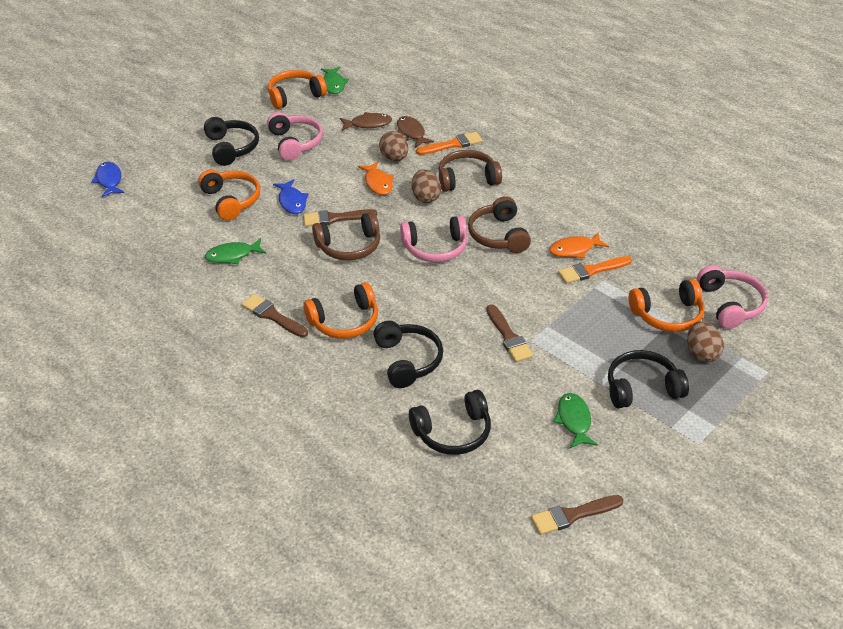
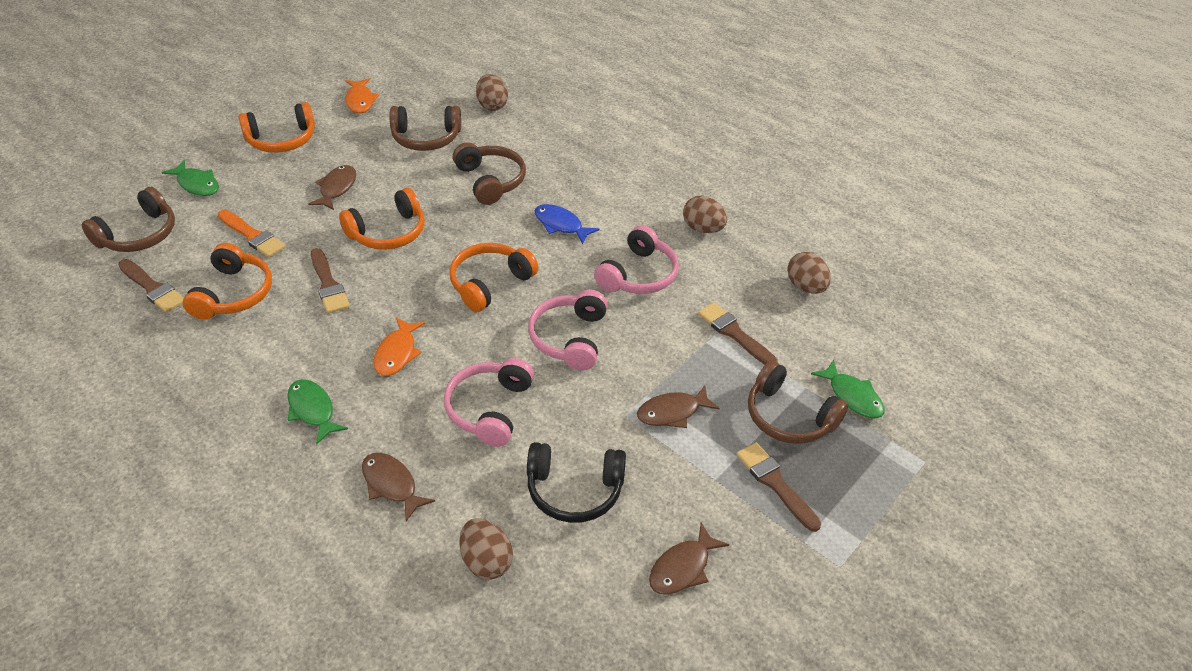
black headphones: [204,117,259,166] [373,321,443,388] [409,390,491,455] [608,350,689,409] = 4 -> [527,442,626,523] = 1
blue fish: [91,162,124,197] [273,179,309,214] = 2 -> [535,204,599,244] = 1
brown egg: [379,131,408,161] [412,169,441,203] [687,321,724,362] = 3 -> [460,518,513,580] [476,74,508,111] [683,195,727,233] [787,252,831,294] = 4
brown fish: [340,112,392,131] [397,116,434,148] = 2 -> [308,165,356,210] [362,453,435,522] [637,386,720,428] [649,523,729,595] = 4
brown headphones: [312,212,380,261] [439,150,502,192] [468,196,531,253] = 3 -> [82,187,175,252] [390,106,461,151] [453,142,526,205] [748,360,848,444] = 4
orange brush: [416,132,482,155] [558,256,632,284] = 2 -> [218,210,286,258] = 1

